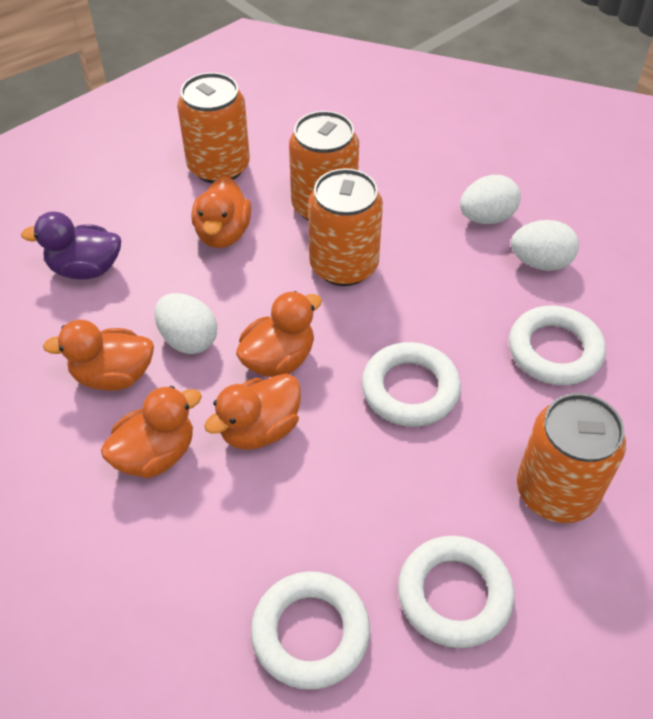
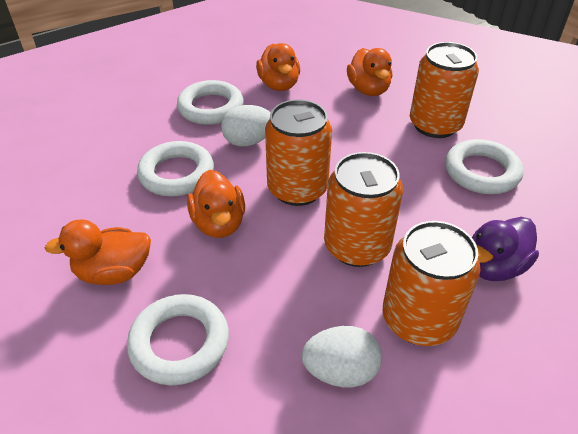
orange duck: [43,320,154,391] [101,386,202,478] [192,176,251,248] [204,374,301,450] [236,291,322,377] = 5 -> [45,219,151,285] [187,170,245,238] [256,43,300,91] [347,48,393,96] = 4
white egg: [154,293,217,354] [460,175,521,224] [511,220,579,271] = 3 -> [221,105,271,147] [302,326,382,387] = 2

